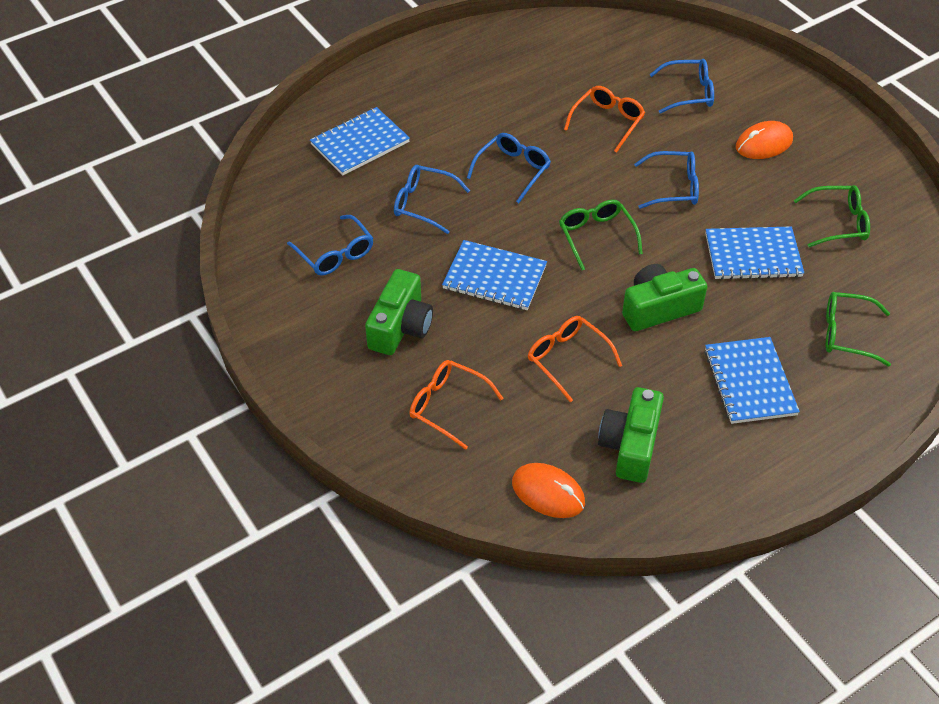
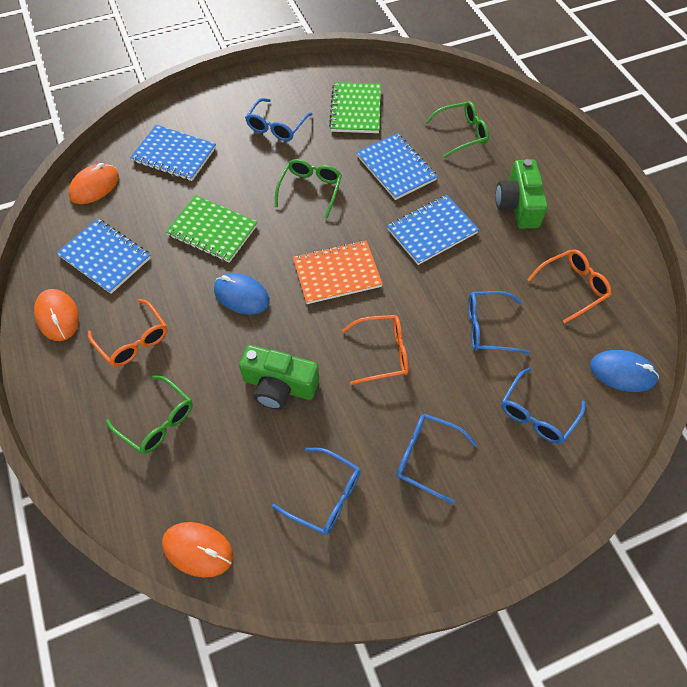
blue mouse: none = 0 -> [214,273,270,315] [590,350,659,392] = 2
green camera: [365,269,433,355] [598,387,664,483] [622,264,707,331] = 3 -> [239,345,319,410] [495,159,548,229] = 2
green notebook: none = 0 -> [165,195,258,263] [329,82,381,133] = 2
orange mouse: [512,463,585,518] [736,121,793,159] = 2 -> [34,289,79,341] [68,163,119,204] [162,522,233,578] = 3
orange notebook: none = 0 -> [293,240,383,304] = 1

